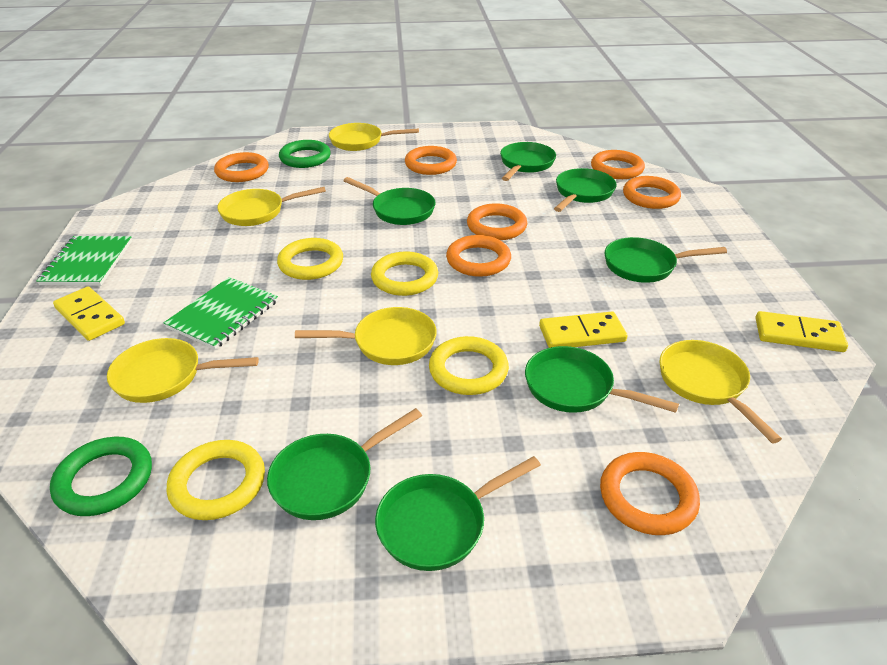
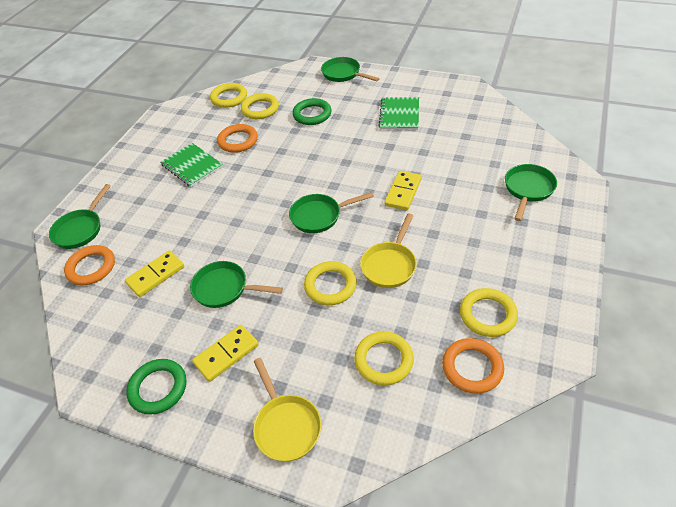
green pan: [267,408,422,520] [343,177,435,225] [375,456,541,571] [500,142,556,181] [525,346,679,413] [554,168,617,212] [605,237,727,283] = 7 -> [49,184,111,249] [190,261,283,308] [289,192,374,233] [321,57,380,82] [505,164,557,221] = 5
orange ring: [214,152,269,182] [405,146,457,175] [446,235,511,277] [467,203,527,240] [591,150,645,179] [600,452,700,535] [623,176,681,209] = 7 -> [64,245,115,285] [217,124,258,153] [442,338,504,394] = 3
yellow pan: [107,338,259,403] [217,187,326,226] [295,307,437,365] [329,123,419,151] [660,340,782,443] = 5 -> [253,358,321,462] [360,213,417,288] = 2
yellow ring: [167,440,265,520] [277,238,343,280] [371,252,438,296] [429,336,509,395] = 4 -> [210,83,247,108] [241,93,279,119] [304,261,357,305] [354,331,414,385] [460,288,518,337] = 5

